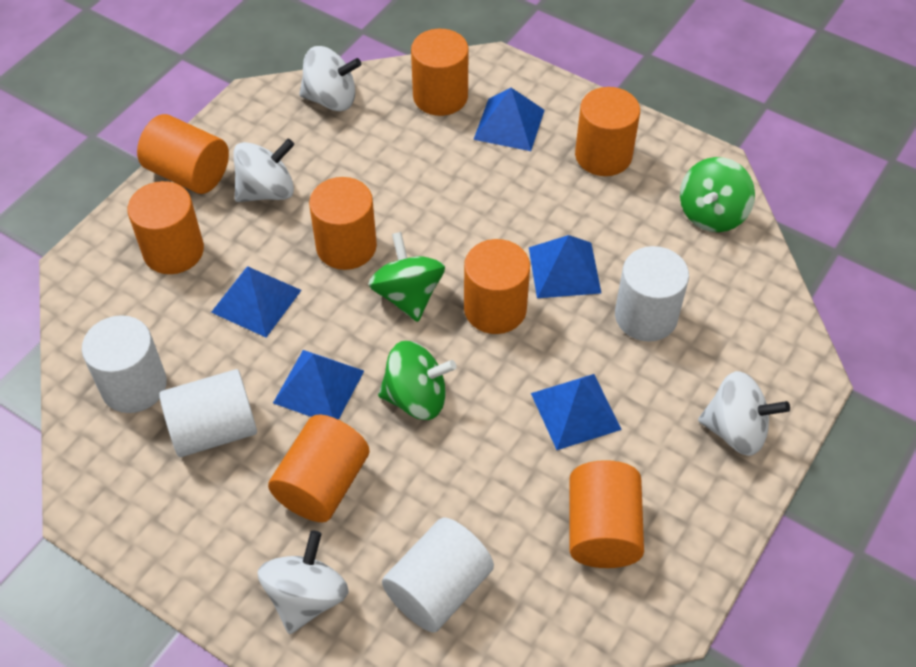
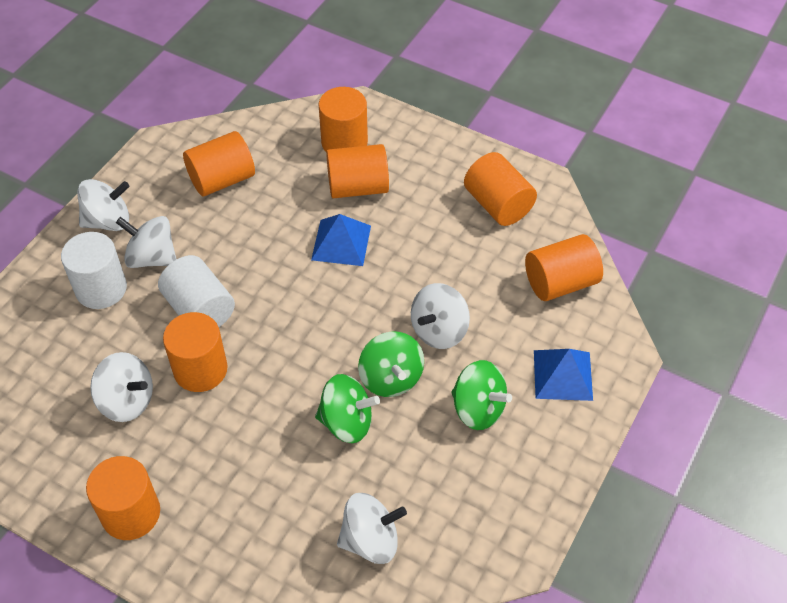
blue pyramid: [211,266,302,337] [273,350,364,420] [473,88,545,151] [529,235,601,298] [531,374,622,450] = 5 -> [311,214,371,266] [534,349,593,401] = 2
orange cylinder: [127,181,204,274] [137,114,229,194] [268,415,369,522] [309,177,377,270] [411,29,469,116] [464,239,530,334] [569,460,644,568] [575,87,640,176] = 8 -> [86,456,160,540] [163,312,228,392] [183,131,255,197] [319,87,368,152] [326,144,389,198] [464,152,537,226] [525,234,603,301] = 7
white cylinder: [82,315,167,413] [159,369,257,457] [382,517,494,632] [615,246,689,342] = 4 -> [61,232,127,309] [158,255,235,327] = 2
white spinning top: [233,139,294,202] [258,530,349,634] [299,46,361,111] [698,371,790,456] = 4 -> [77,179,130,231] [90,352,153,422] [116,216,177,268] [337,493,407,564] [411,283,470,349] = 5

